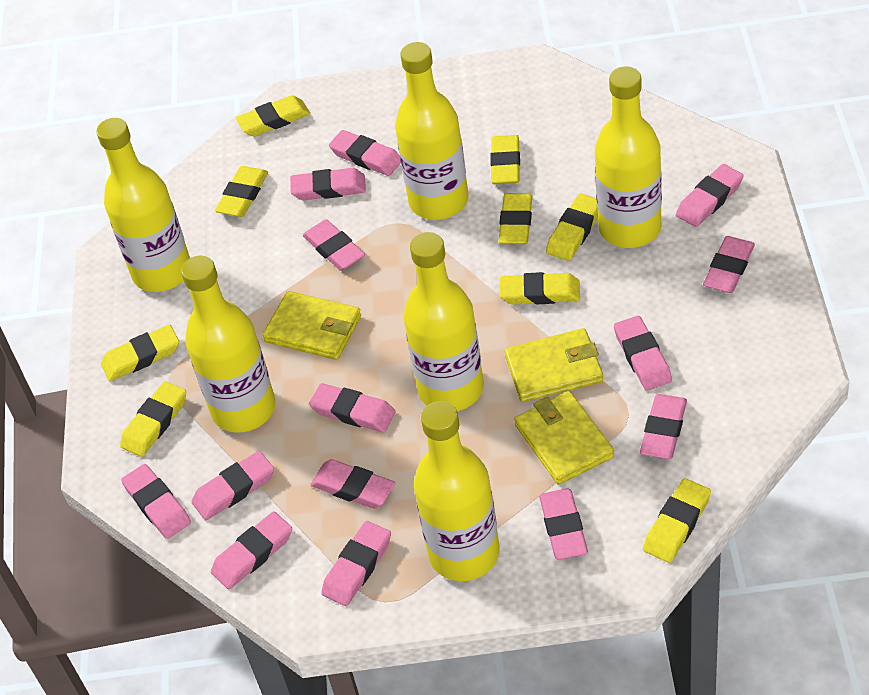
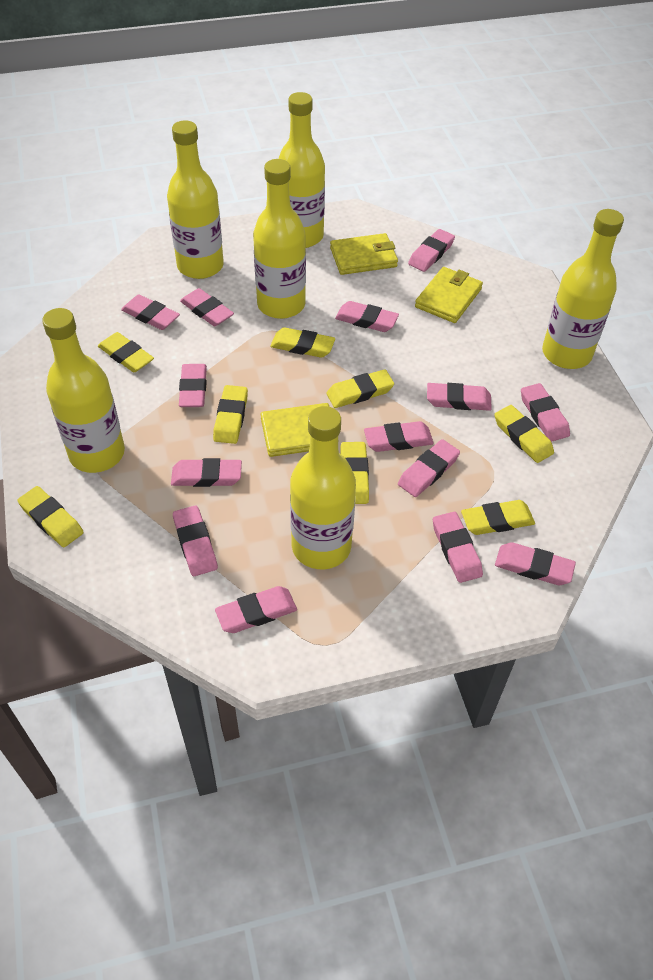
yellow eraser: [101,325,179,381] [120,381,186,457] [215,166,268,217] [236,95,310,136] [490,135,520,184] [499,193,532,244] [500,272,580,305] [546,194,598,261] [643,478,711,563] = 9 -> [17,486,84,547] [98,332,154,372] [213,385,248,444] [270,327,335,358] [326,369,394,408] [341,442,369,504] [461,500,535,535] [494,405,554,463] = 8

